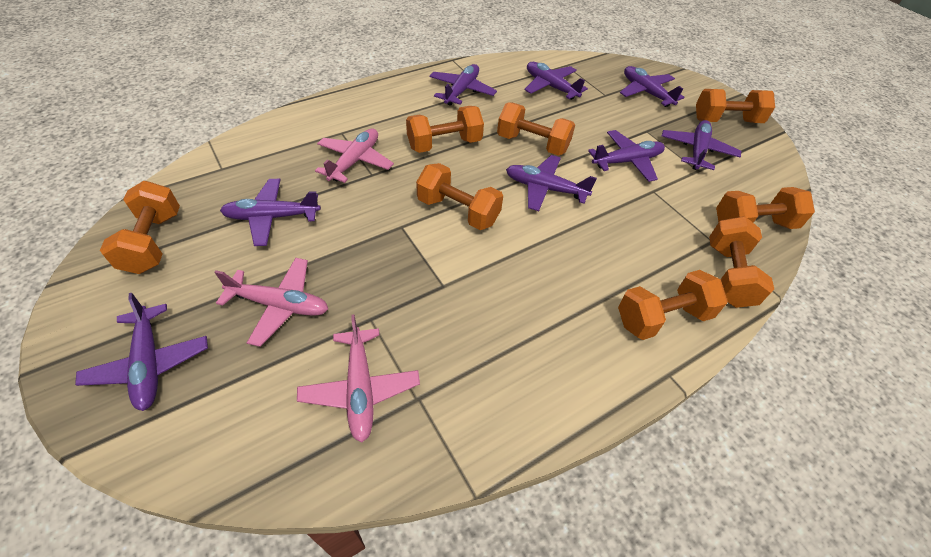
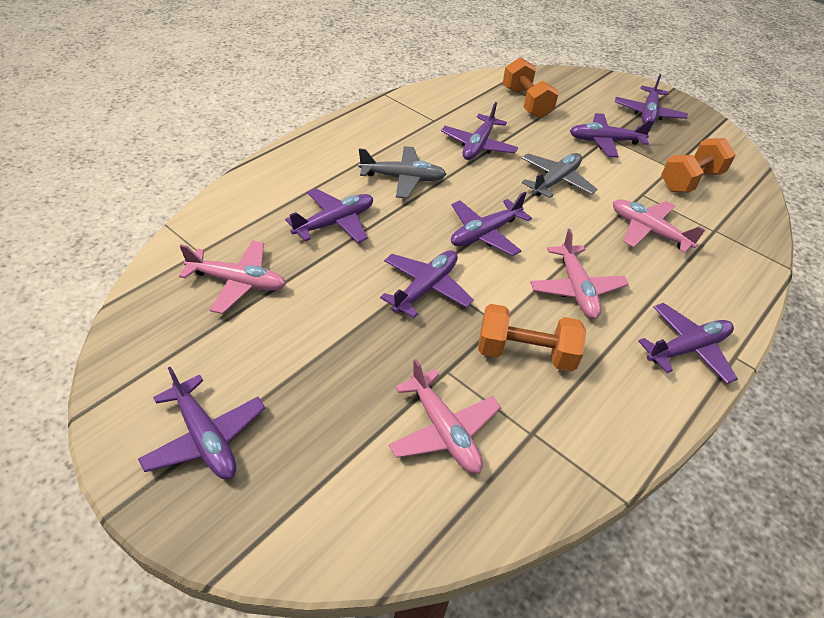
grey plane: none = 0 -> [359,146,446,199] [522,153,597,198] = 2
orange dumbbell: [100,181,180,274] [406,106,484,153] [416,163,503,230] [497,102,575,156] [618,270,727,340] [696,89,775,123] [709,216,774,308] [716,187,815,229] = 8 -> [478,304,586,372] [503,57,559,118] [661,138,736,193] = 3
pink plane: [214,258,328,347] [297,314,420,443] [315,128,394,183] = 3 -> [179,240,286,314] [389,359,501,474] [530,229,629,319] [613,199,705,253] = 4

